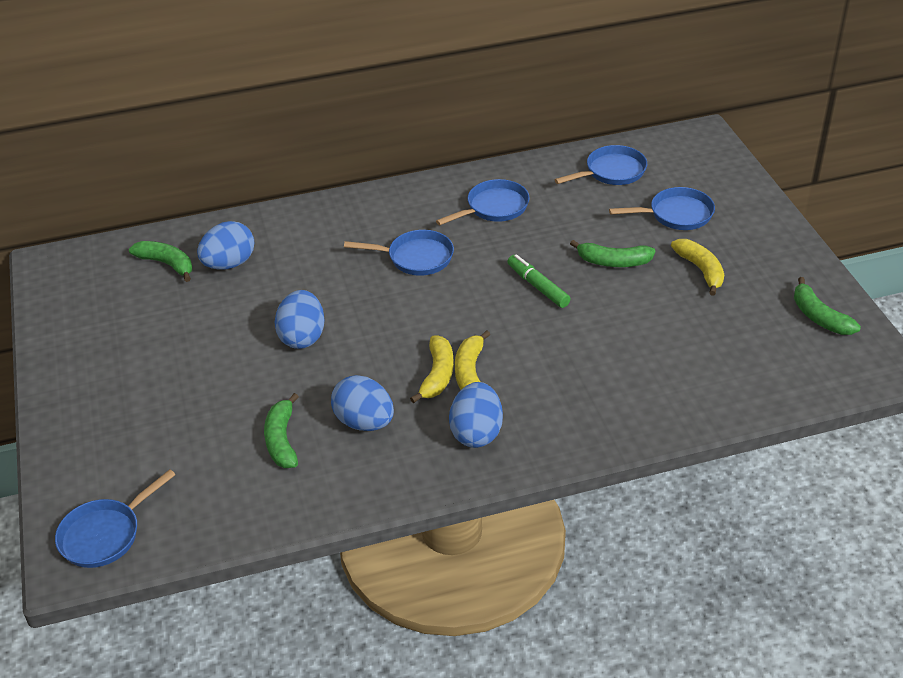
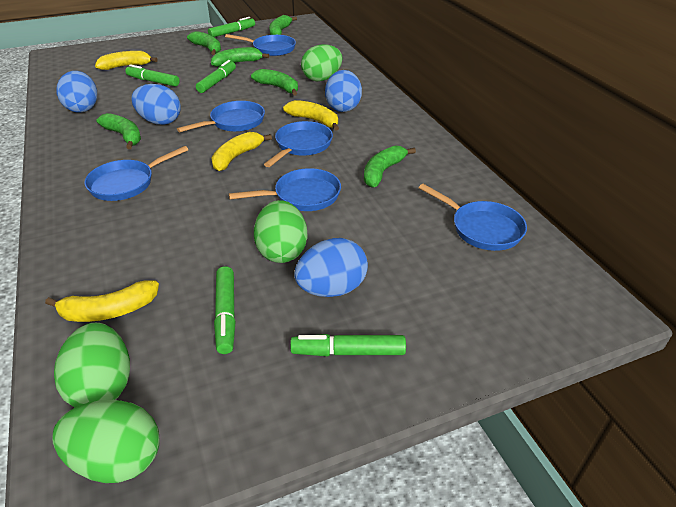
blue pan: [55,469,176,568] [344,230,454,276] [436,179,530,225] [554,145,647,185] [609,187,715,230] = 5 -> [84,146,188,201] [177,101,265,132] [225,34,296,56] [229,168,341,211] [264,121,333,167] [419,184,527,251] = 6
green banana: [129,241,192,282] [264,393,299,468] [570,240,656,267] [794,277,861,335] = 4 -> [96,113,141,149] [187,31,221,55] [211,47,269,67] [251,69,298,96] [269,15,297,35] [364,146,416,188] = 6
green egg: none = 0 -> [53,400,160,483] [54,323,130,408] [254,200,308,263] [301,44,342,82] = 4
green marker: [507,254,570,308] = 1 -> [125,64,179,87] [196,60,236,93] [208,17,255,37] [214,266,236,354] [290,334,406,356] = 5
yellow banana: [410,335,454,403] [455,330,491,390] [671,239,724,296] = 3 -> [45,280,159,322] [95,51,158,70] [211,132,272,171] [283,100,339,131] = 4

